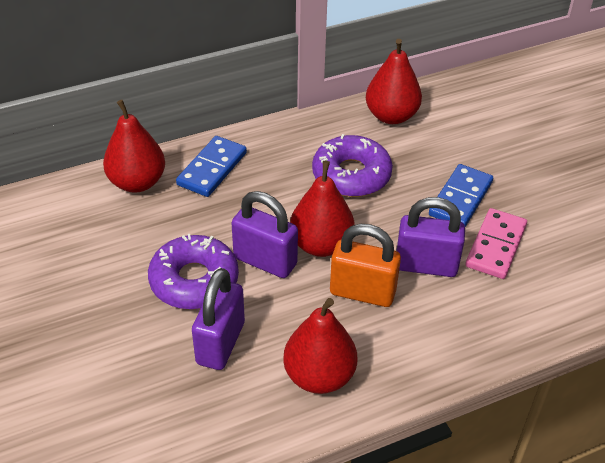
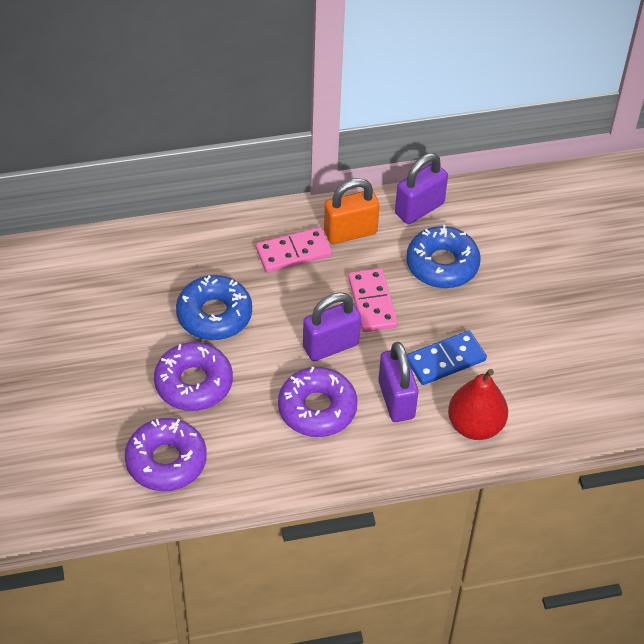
blue domino: [176,136,247,197] [429,164,493,227] = 2 -> [407,330,487,385] = 1
blue donut: none = 0 -> [176,275,252,340] [406,225,481,288] = 2
pink domino: [465,208,527,279] = 1 -> [256,227,332,273] [348,268,398,332] = 2
purple donut: [148,234,239,309] [312,134,393,197] = 2 -> [125,418,207,491] [154,342,233,411] [278,367,357,437] = 3
red pear: [103,100,165,193] [283,298,357,394] [290,161,355,257] [366,39,422,124] = 4 -> [448,369,508,440] = 1

